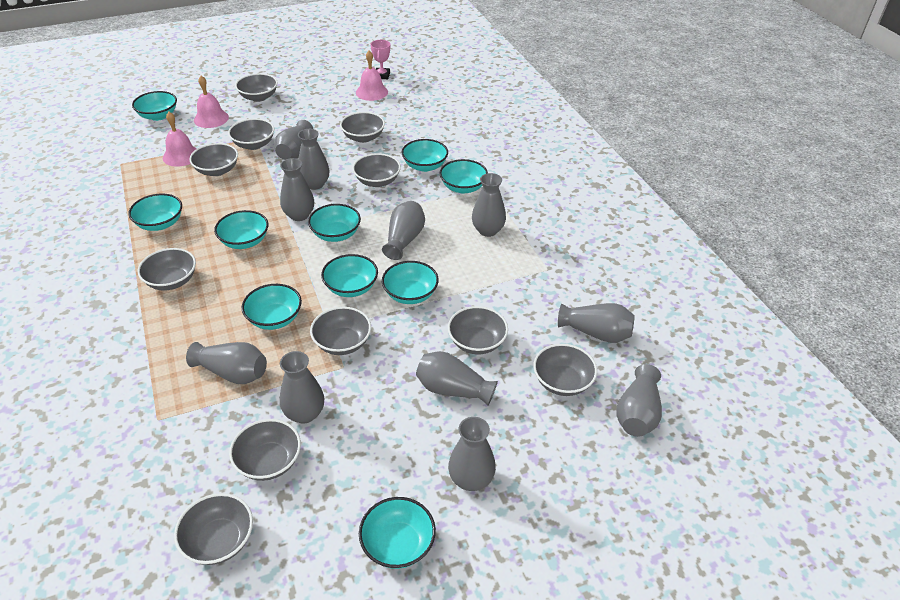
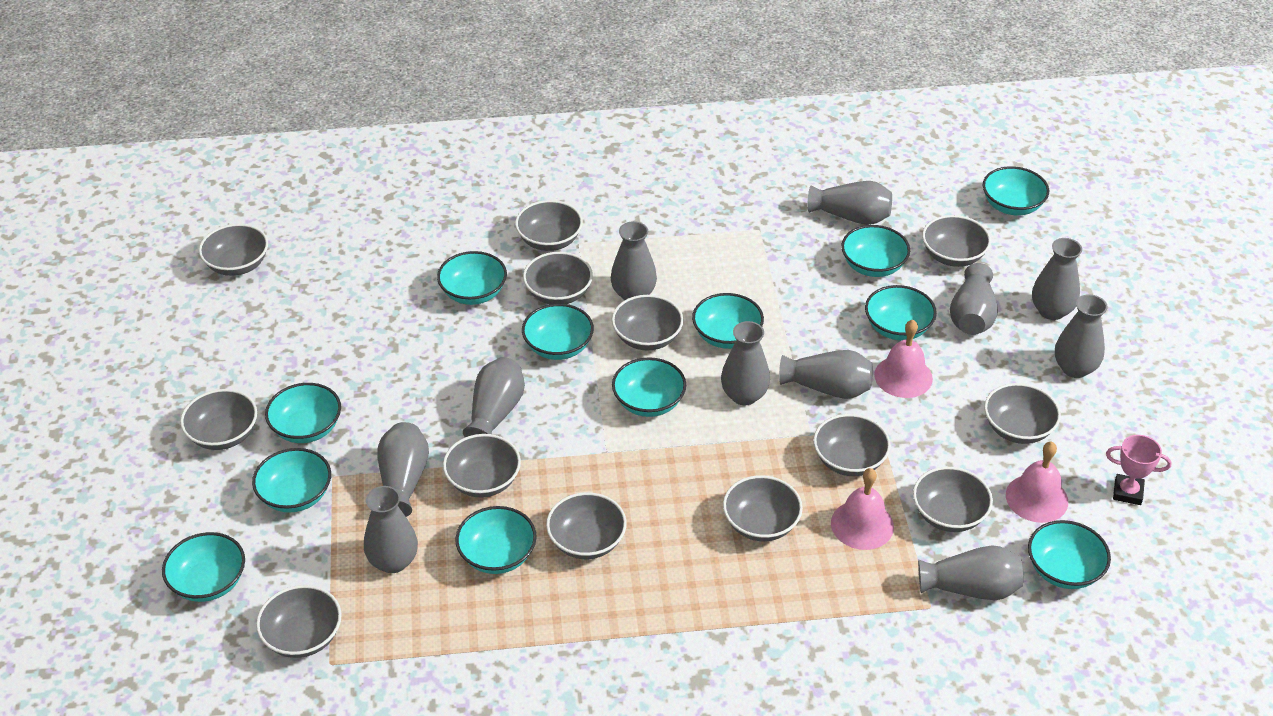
grey bowl: [138,248,196,291] [174,493,253,565] [189,143,238,176] [228,118,274,150] [229,419,301,481] [235,73,278,102] [310,307,371,355] [340,112,385,143] [352,153,401,187] [448,306,508,354] [533,344,597,396] = 11 -> [180,389,257,450] [199,224,268,276] [256,585,342,658] [443,434,521,498] [515,200,583,251] [523,252,593,304] [546,492,627,559] [612,295,683,350] [723,475,803,541] [813,414,891,476] [913,467,993,532] [922,215,991,267] [984,383,1061,444] = 13
turquoise bowl: [129,193,182,231] [132,91,177,121] [214,210,268,249] [242,284,302,330] [308,204,361,242] [321,254,378,297] [359,497,436,569] [382,261,439,304] [402,139,448,172] [440,159,488,193] = 10 -> [162,532,245,602] [252,448,331,512] [265,383,341,443] [437,251,507,305] [455,506,537,574] [522,304,594,360] [612,357,686,417] [692,293,764,349] [841,225,910,277] [865,285,937,340] [983,166,1049,215] [1028,520,1111,589] = 12

